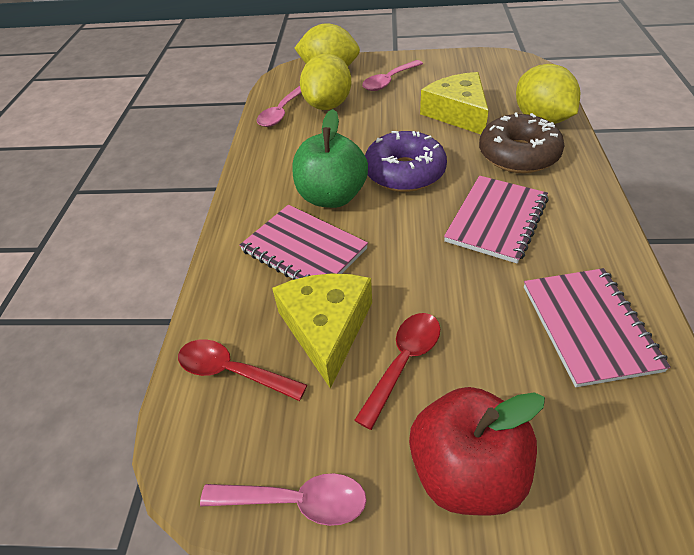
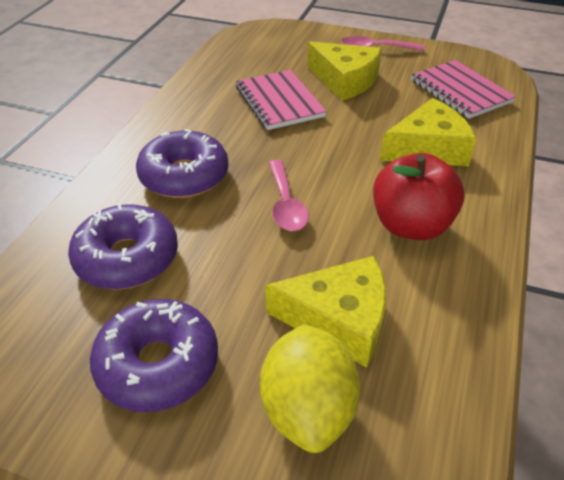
brown donut: [479,112,564,173] = 1 -> none = 0
green apple: [292,109,368,208] = 1 -> none = 0
pink notebook: [239,205,368,280] [444,176,549,264] [524,268,671,387] = 3 -> [236,70,327,130] [411,60,516,119] = 2
pink spoon: [200,473,367,526] [257,86,301,127] [362,60,423,91] = 3 -> [269,160,309,231] [341,36,425,51] = 2
purple donut: [365,131,447,192] = 1 -> [68,203,178,290] [90,299,218,412] [136,129,229,198] = 3
red spoon: [178,339,307,401] [354,313,440,430] = 2 -> none = 0
yellow cheese: [272,273,372,389] [420,72,489,134] = 2 -> [265,256,386,368] [307,41,382,101] [380,98,476,166] = 3
yellow lemon: [294,23,360,66] [300,54,351,110] [516,64,580,124] = 3 -> [260,324,361,453] = 1

